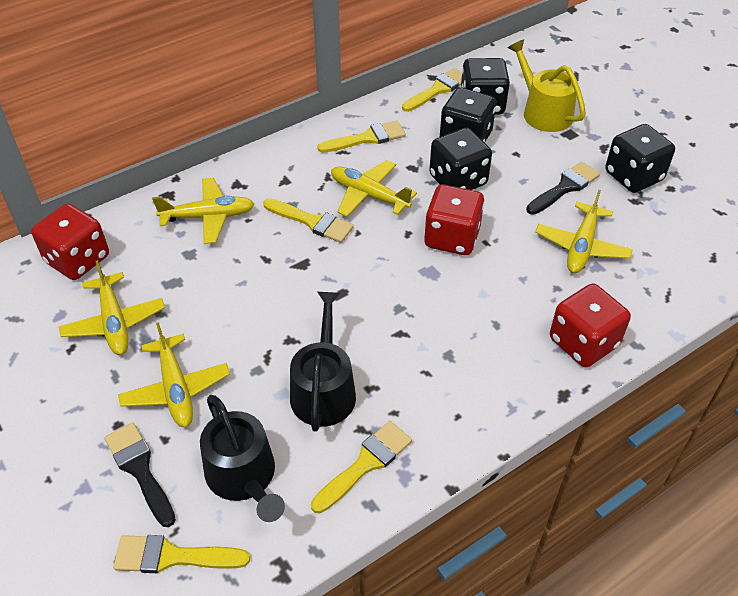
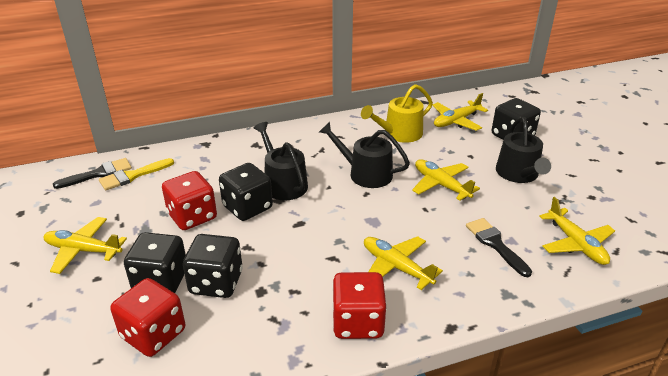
black watering can: [200,395,285,522] [290,292,356,432] = 2 -> [254,122,308,200] [319,122,410,188] [496,117,551,183] = 3
yellow brush: [113,535,250,573] [263,198,354,243] [311,421,412,514] [317,120,406,153] [402,68,462,112] = 5 -> [99,158,174,190] = 1

